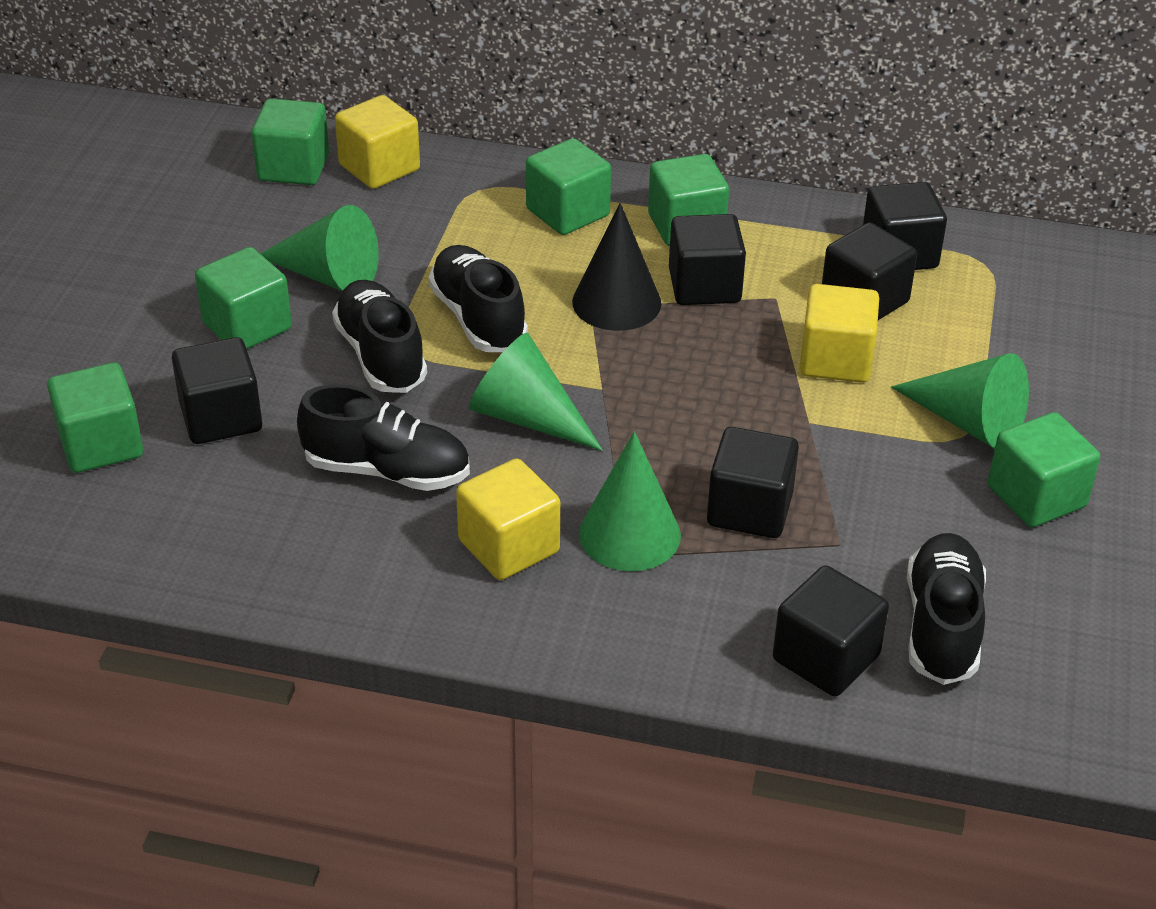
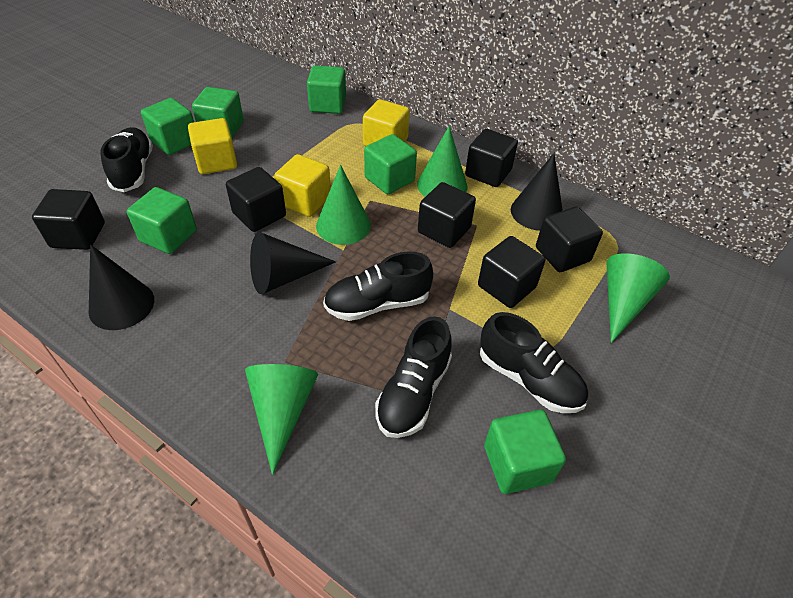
black cone: [572,203,661,331] = 1 -> [89,245,154,330] [250,232,336,294] [511,153,563,231] = 3

